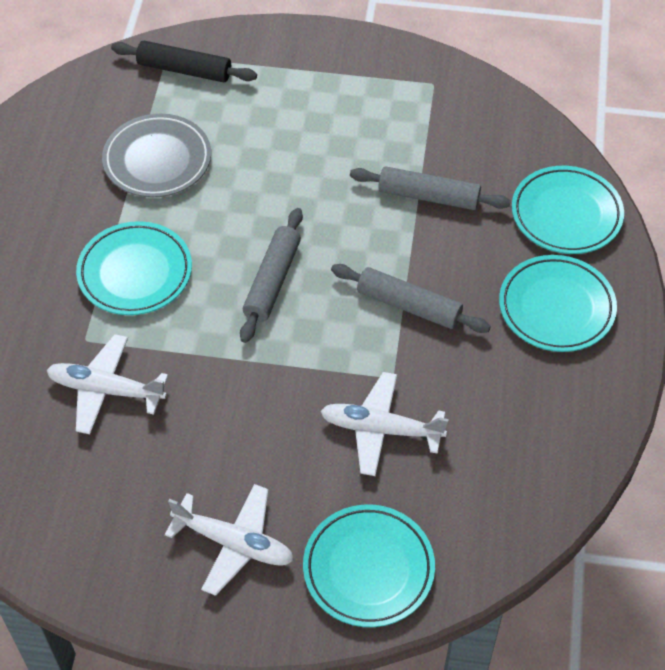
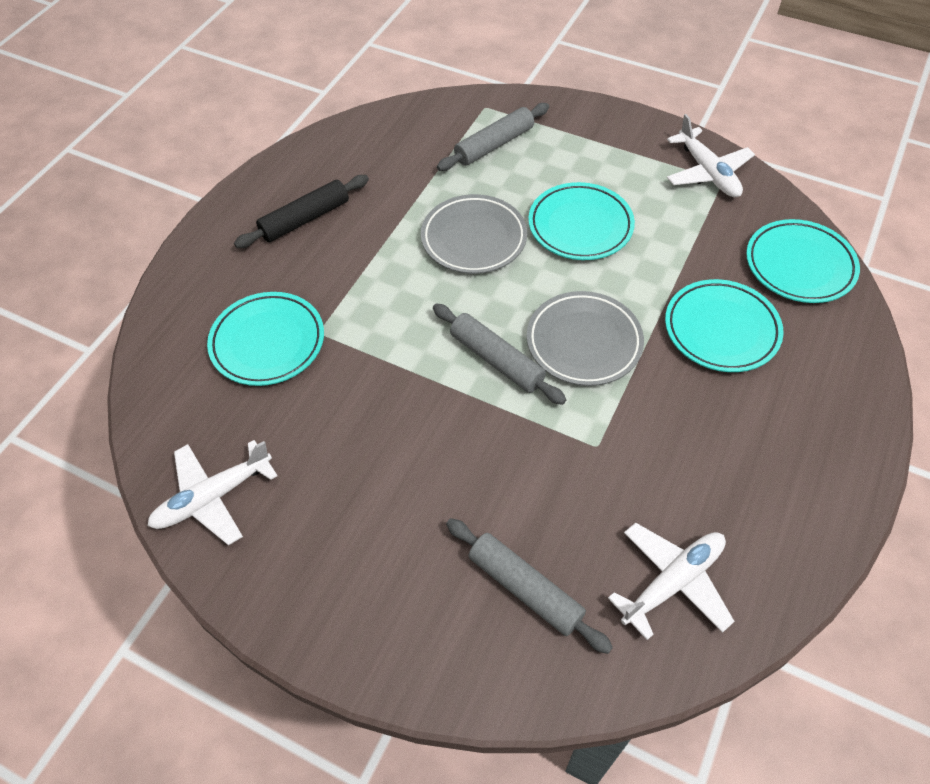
grey plate: [102,114,211,197] = 1 -> [421,194,527,274] [527,291,644,386] = 2

